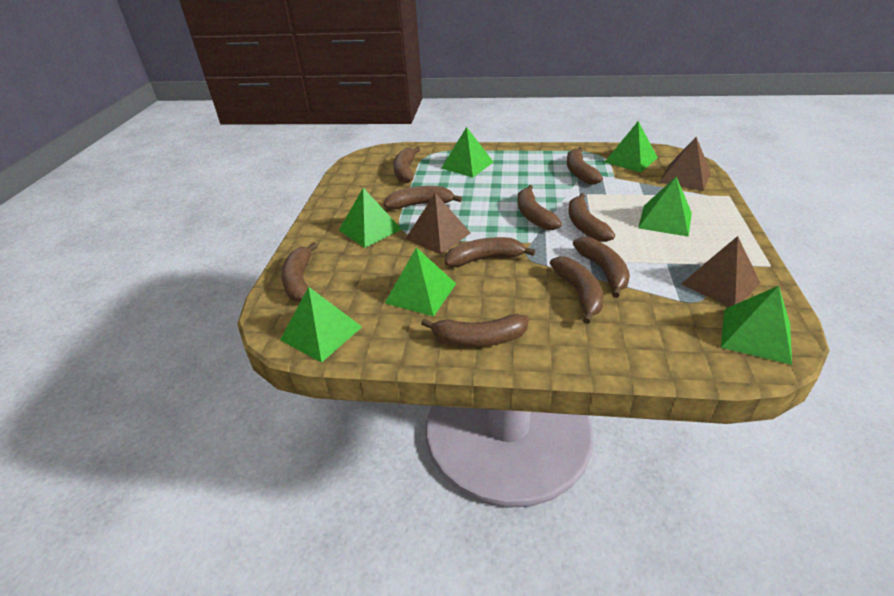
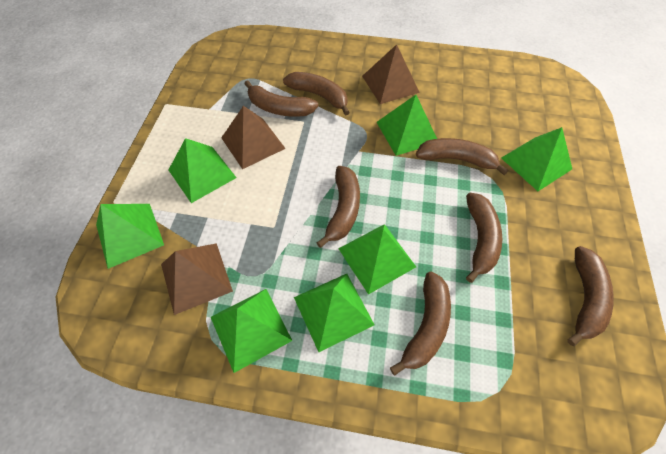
brown banana: [281,242,318,302] [384,186,462,209] [393,147,421,183] [421,314,529,347] [445,237,535,267] [518,185,562,230] [550,256,604,324] [567,147,603,185] [569,193,615,242] [573,237,630,298] = 10 -> [244,80,318,117] [283,72,350,116] [317,166,360,248] [390,272,451,376] [416,138,508,175] [466,193,502,283] [567,246,614,346] = 7

